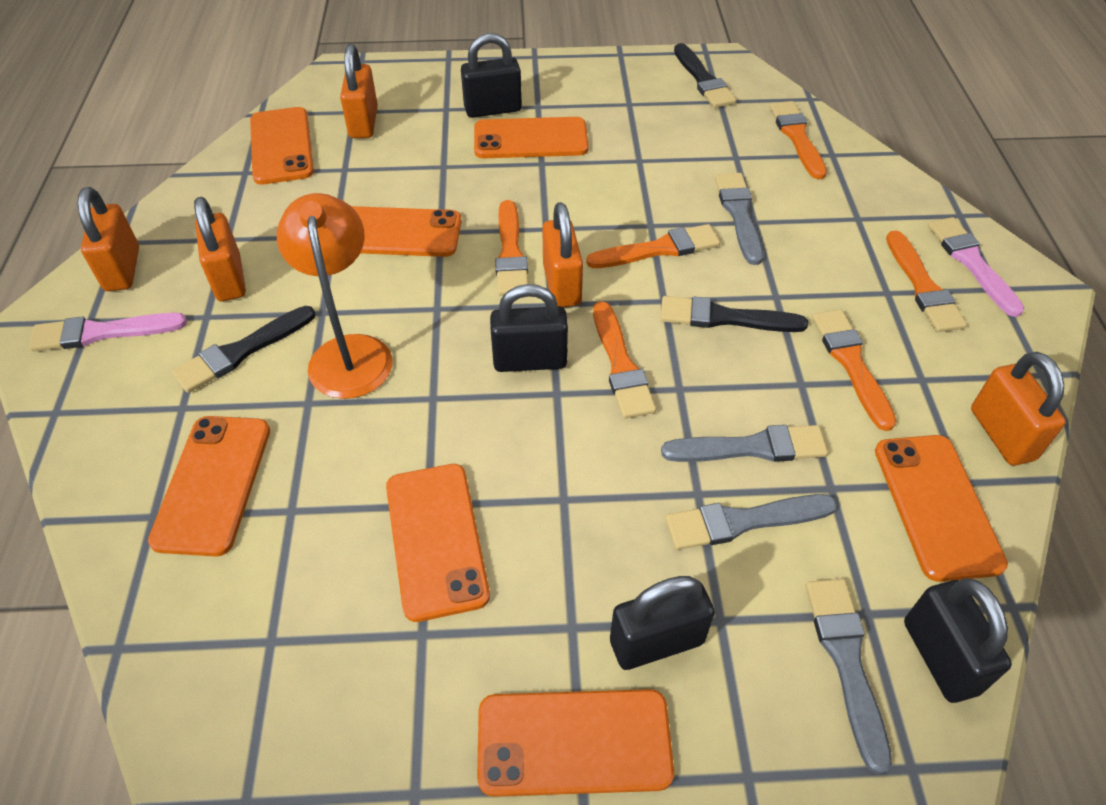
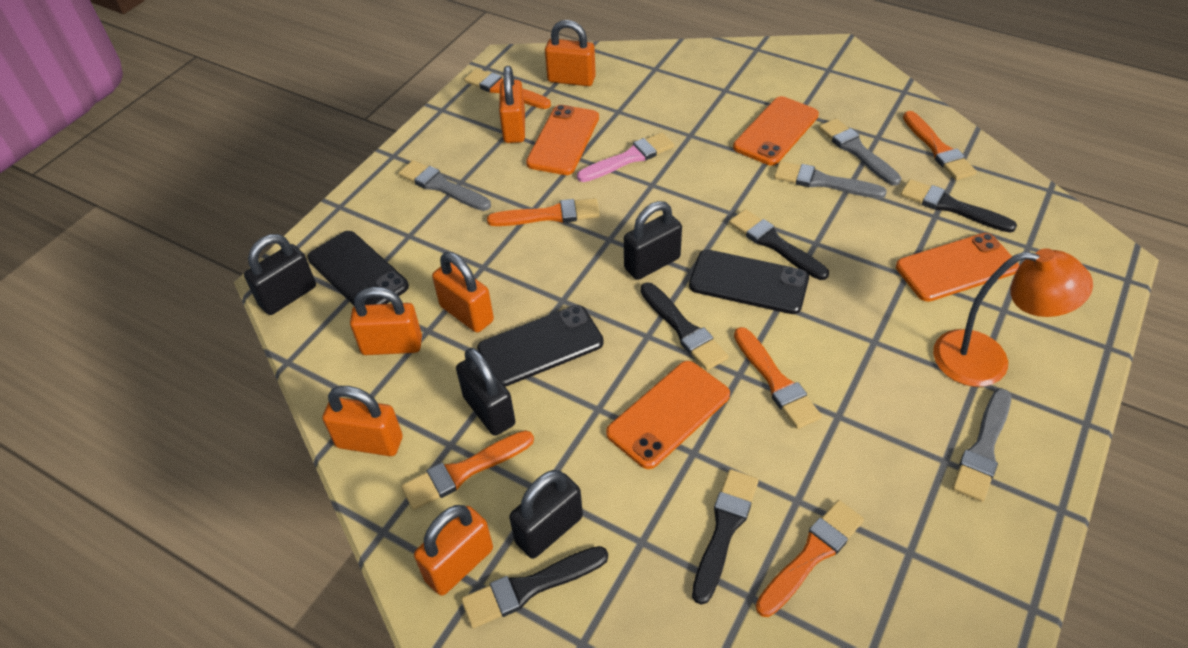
black brush: [171,306,315,393] [660,296,808,332] [674,43,736,108] = 3 -> [461,546,608,628] [640,283,728,371] [692,469,759,605] [729,209,829,280] [900,179,1017,233] = 5
black phone: none = 0 -> [307,231,409,306] [477,305,604,387] [689,250,809,314] = 3
orange padlock: [77,187,139,291] [194,197,246,301] [340,44,378,138] [543,202,583,307] [971,352,1066,466] = 5 -> [322,386,403,456] [350,287,422,355] [414,505,493,596] [432,252,494,333] [499,66,525,143] [545,20,596,86] = 6
orange phone: [148,416,270,557] [250,107,314,185] [351,206,462,257] [386,464,490,622] [474,117,589,158] [477,689,674,797] [875,435,1008,582] = 7 -> [526,105,599,175] [606,361,730,469] [733,96,819,166] [896,233,1019,302] = 4
pink brush: [29,313,187,351] [928,217,1025,317] = 2 -> [577,132,674,182] = 1

